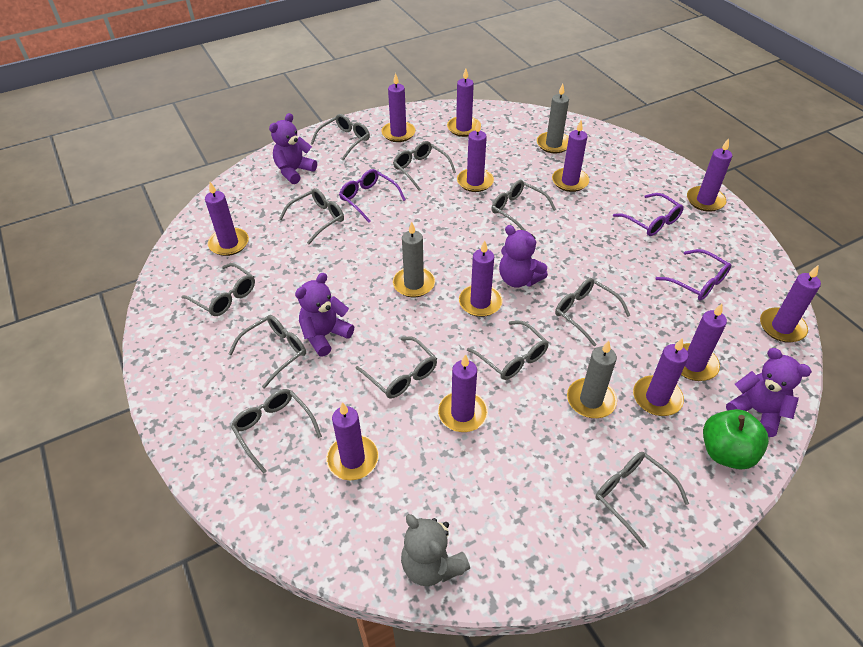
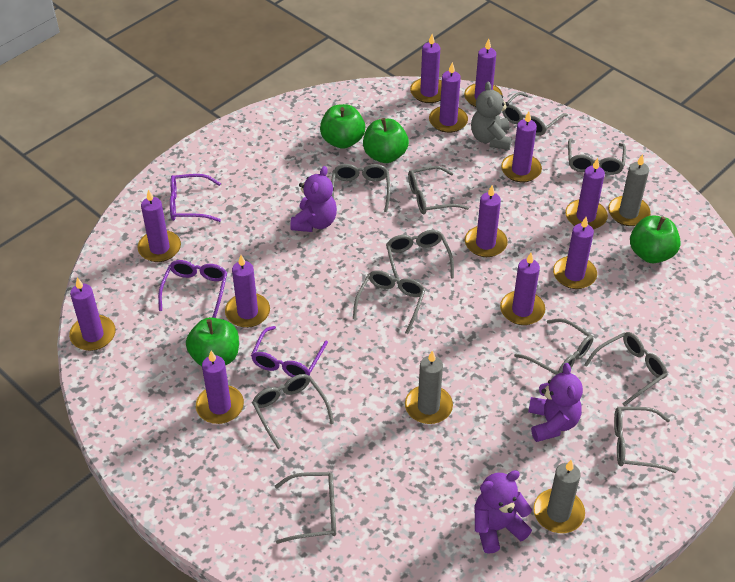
green apple: [703,409,769,469] = 1 -> [186,317,239,366] [320,104,365,149] [363,118,409,163] [630,215,681,263] = 4
purple teddy bear: [269,113,317,184] [295,273,354,357] [499,225,548,288] [726,348,812,437] = 4 -> [290,166,337,232] [474,470,532,554] [528,363,583,442] = 3

